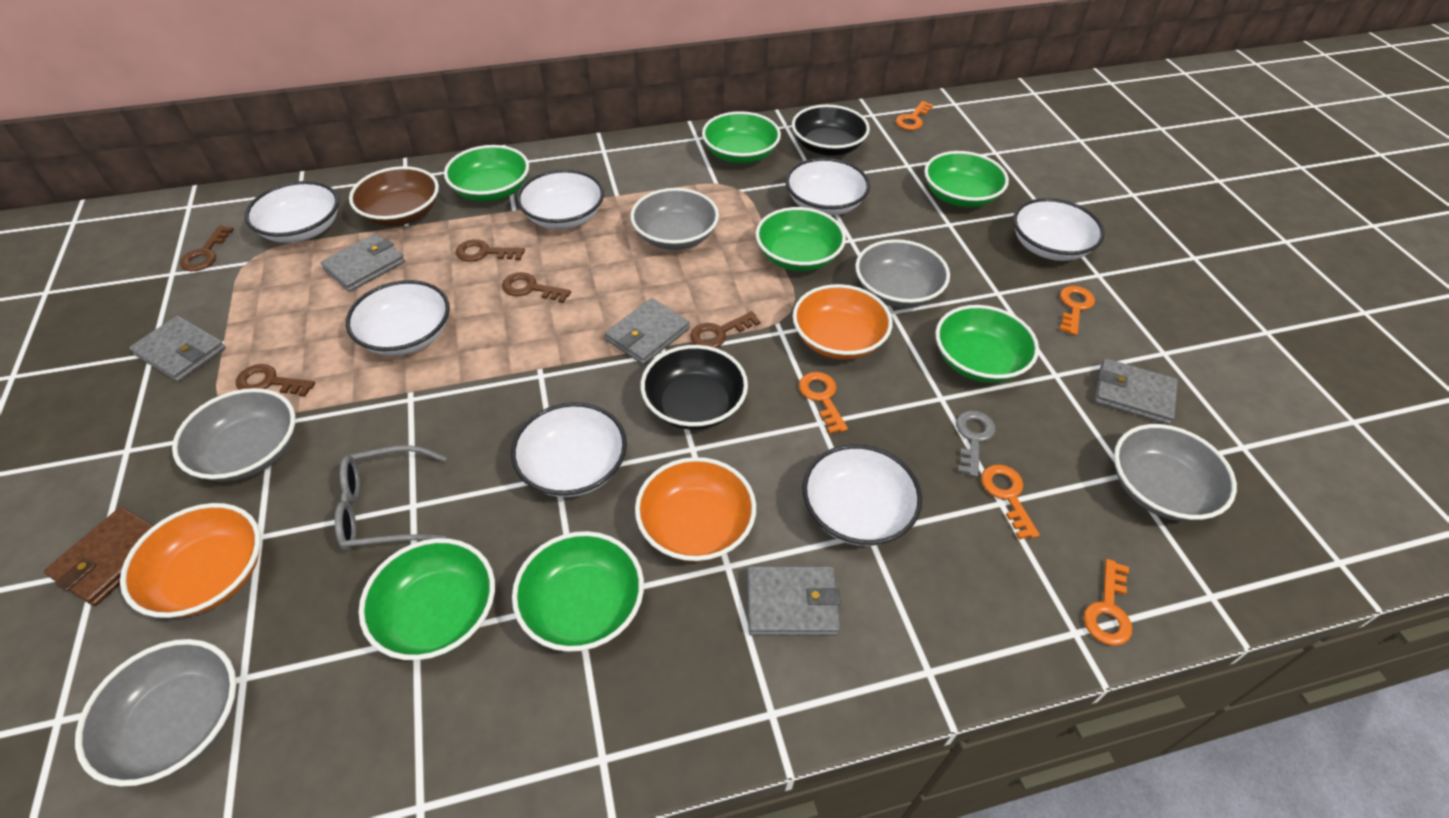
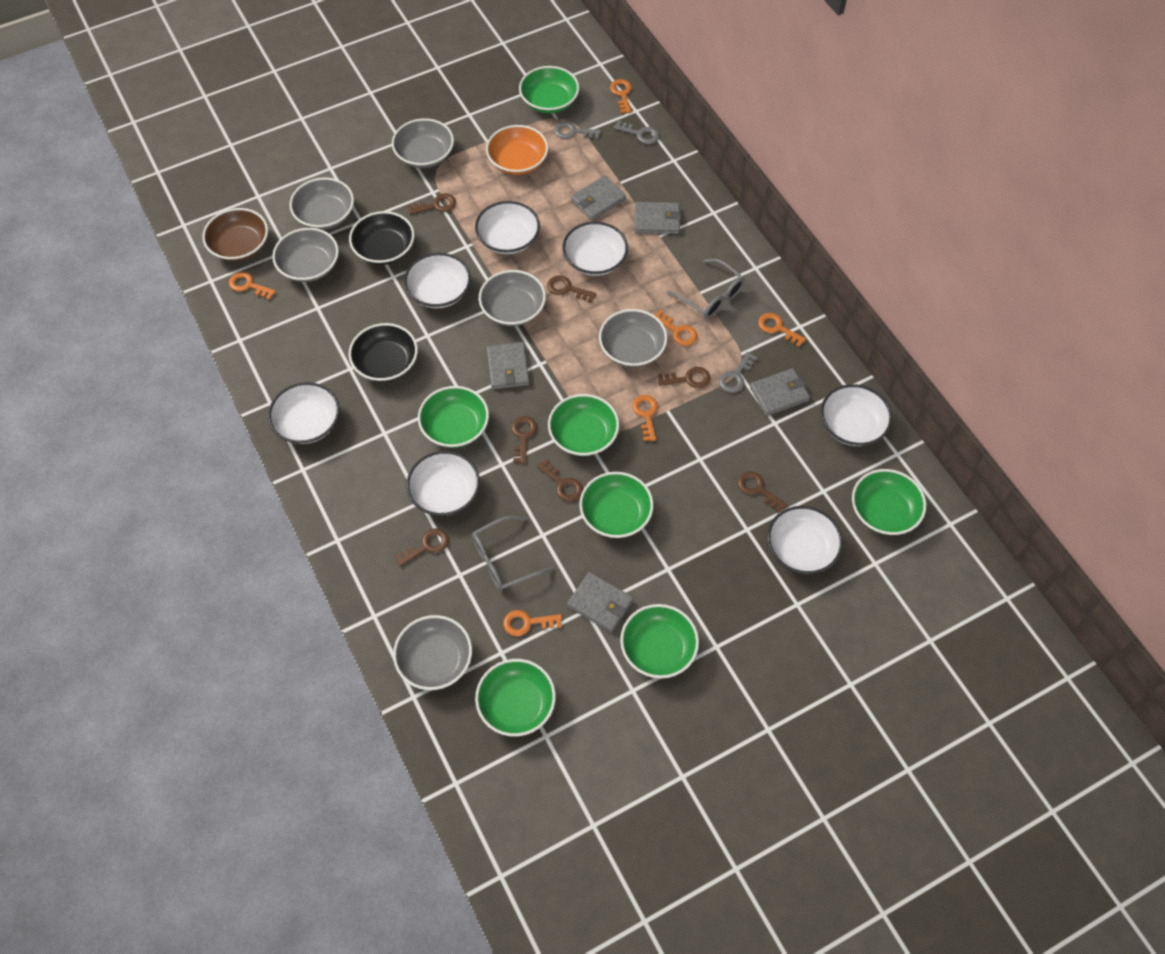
brown key: [180,226,234,271] [236,364,315,397] [456,239,525,262] [502,272,571,303] [690,311,761,348] = 5 -> [394,528,449,566] [408,194,456,215] [511,416,537,464] [537,459,583,502] [547,275,596,303] [658,367,711,388] [738,471,787,513] = 7
brown wallet: [44,507,154,606] = 1 -> none = 0
grey bowl: [75,639,237,787] [172,388,296,482] [630,188,719,250] [855,239,950,308] [1114,424,1237,521] = 5 -> [272,228,339,282] [289,178,354,230] [392,118,454,168] [393,615,472,690] [479,270,546,326] [599,309,667,367] = 6
grey glasses: [335,445,447,551] = 1 -> [472,516,554,591] [667,259,745,319] = 2
grey key: [956,410,996,477] = 1 -> [554,122,601,139] [614,120,659,144] [719,352,757,393] = 3
orange bowl: [120,503,261,618] [635,457,756,562] [793,284,892,360] = 3 -> [486,125,548,175] = 1
orange key: [799,372,848,434] [896,101,933,130] [981,464,1040,540] [1059,286,1095,335] [1084,559,1132,646] = 5 -> [229,272,276,300] [503,610,562,637] [610,79,632,113] [632,395,658,441] [654,310,698,346] [758,313,806,347] = 6

